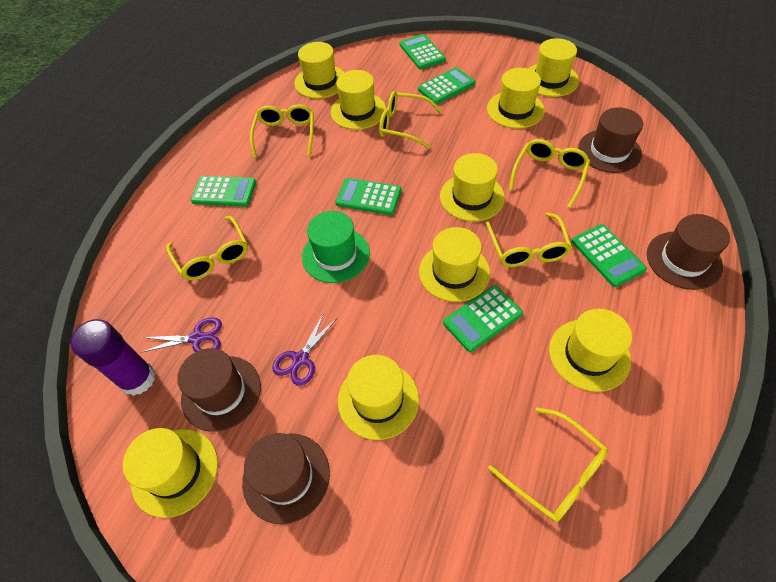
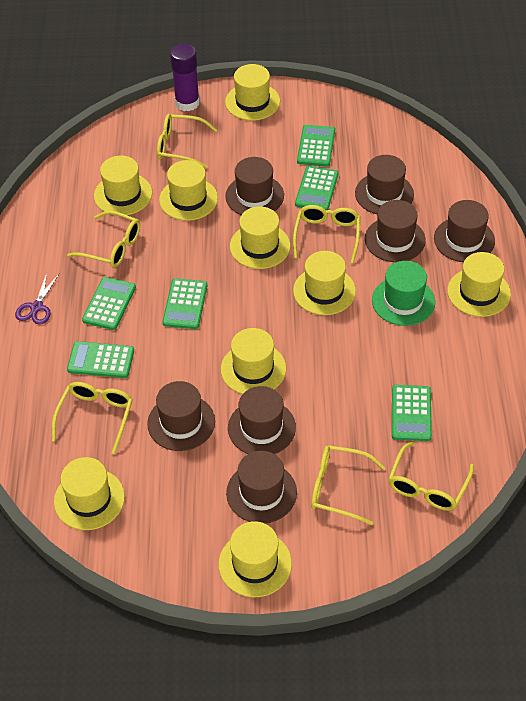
brown hat: [177,348,261,432] [242,433,330,524] [578,107,643,173] [647,214,730,290] = 4 -> [147,381,215,451] [225,157,284,215] [226,451,297,523] [228,386,296,454] [355,155,414,214] [365,200,426,262] [434,200,495,262] = 7
purple scissors: [142,317,222,352] [272,313,337,386] = 2 -> [15,273,59,325] = 1

